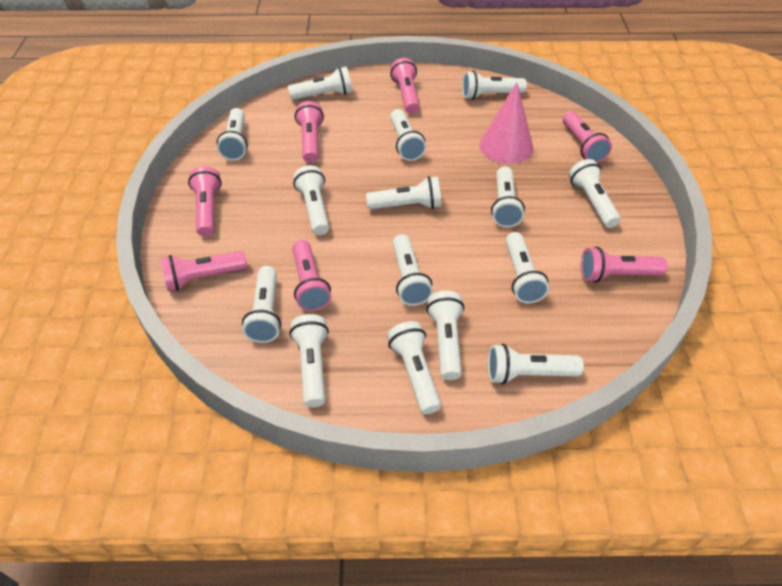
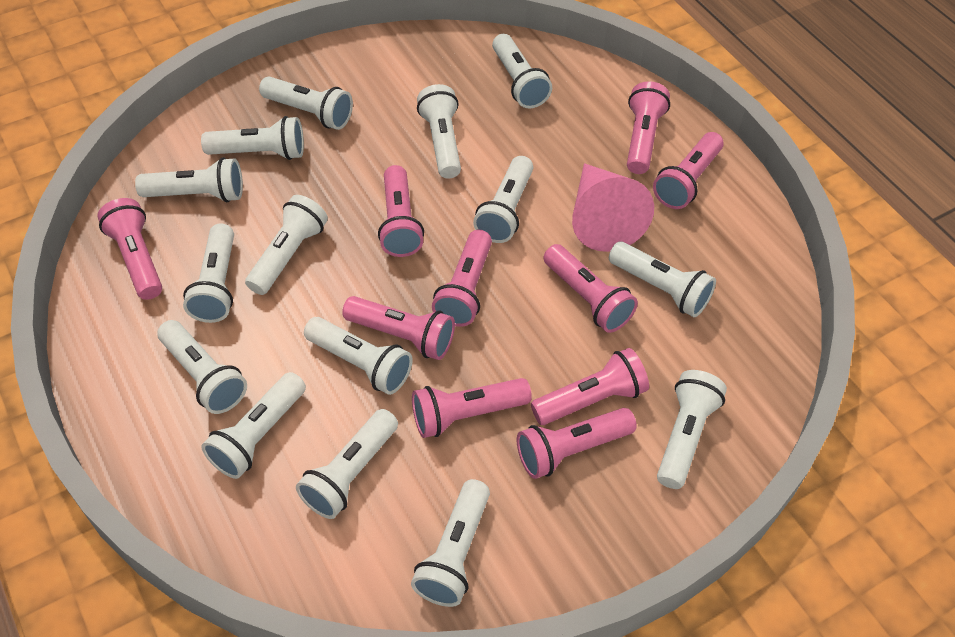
pink flashlight: [160,251,247,291] [188,166,222,237] [292,240,331,311] [295,101,324,163] [390,58,420,114] [563,111,612,163] [581,247,668,283] = 7 -> [97,198,162,300] [342,296,455,360] [378,165,424,257] [412,378,532,438] [432,230,492,327] [517,408,637,479] [531,348,649,425] [543,244,638,333] [627,81,670,174] [653,132,724,209] = 10

